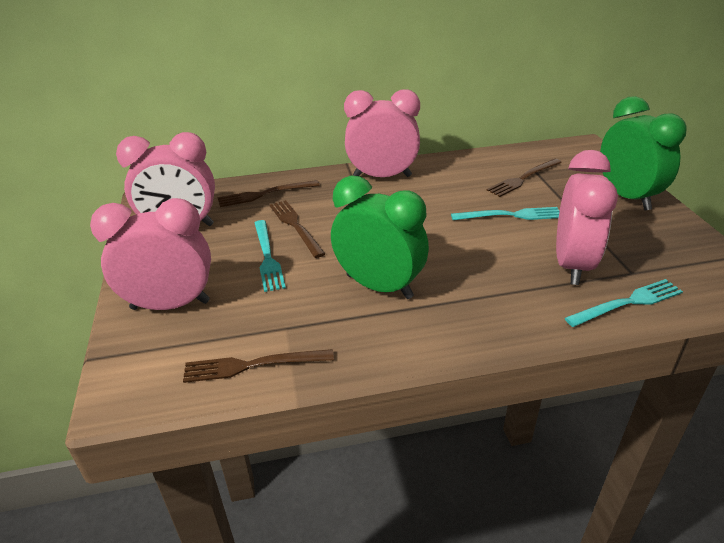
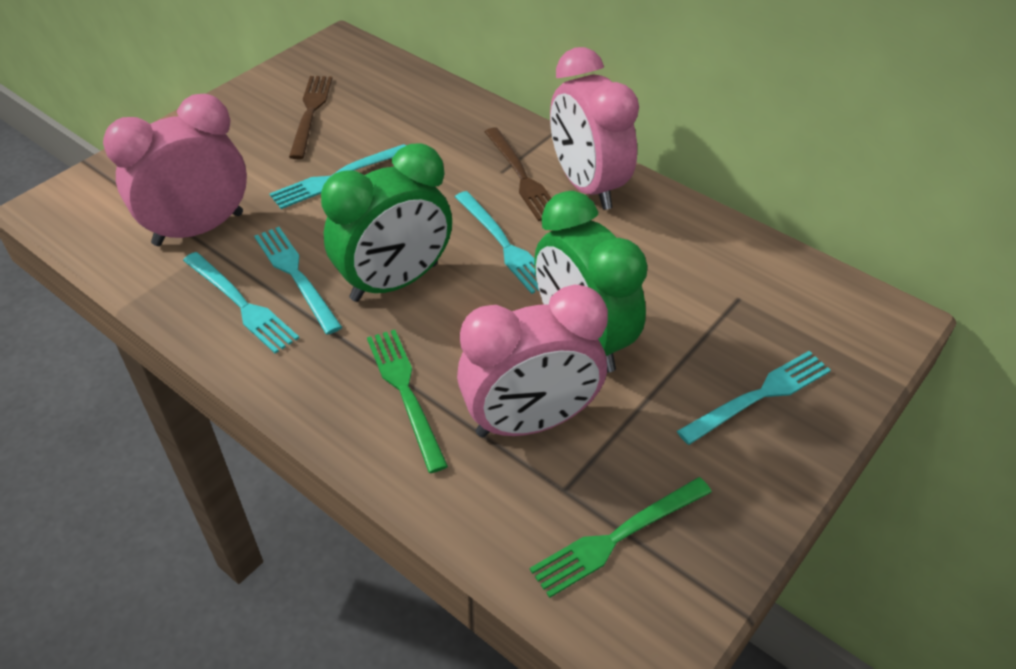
brown fork: [183,349,334,383] [218,180,320,207] [270,200,325,258] [487,159,562,197] = 4 -> [289,76,333,159] [485,128,551,221] = 2
green fork: none = 0 -> [367,330,448,473] [530,477,712,598] = 2
pink clock: [90,198,211,310] [116,132,215,226] [344,89,420,177] [556,150,618,285] = 4 -> [103,94,247,246] [457,285,608,437] [550,47,639,210] = 3
turquoise fork: [255,220,286,292] [451,207,559,220] [565,279,683,327] = 3 -> [183,252,299,354] [254,227,342,335] [269,144,406,209] [455,191,539,294] [677,351,831,445] = 5

